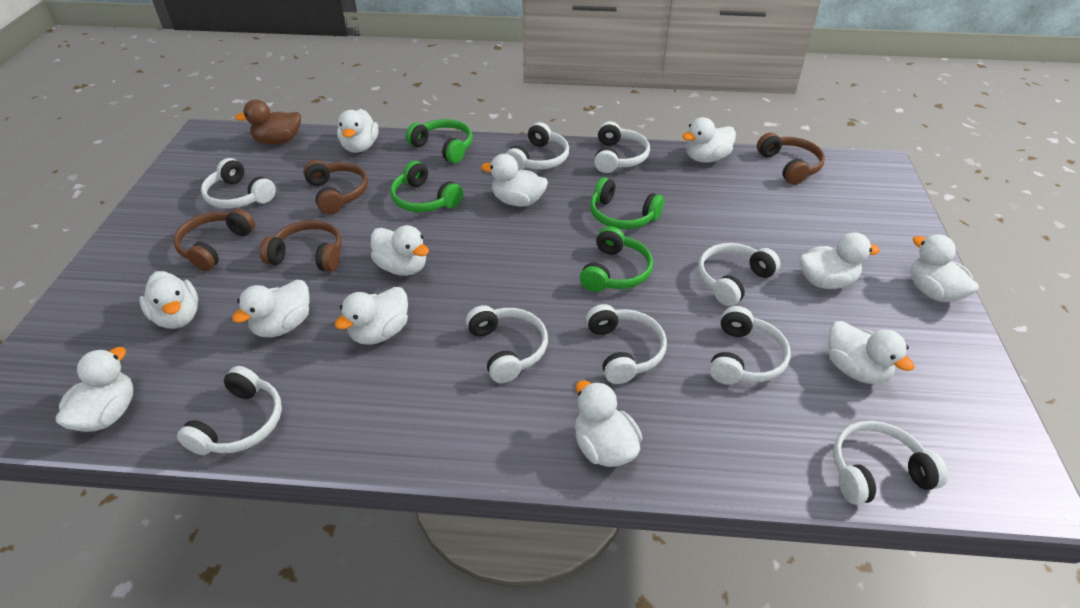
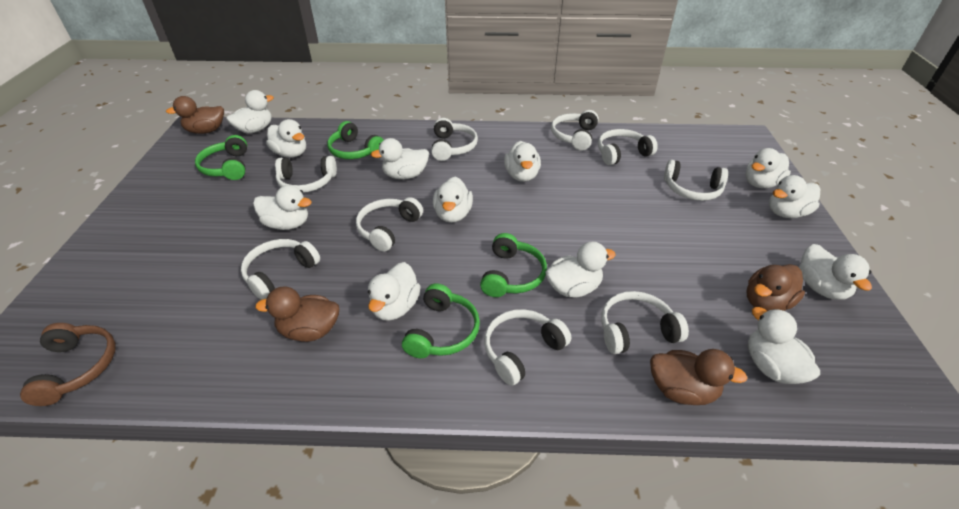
brown duck: [235,100,301,145] = 1 -> [166,96,224,134] [255,286,339,342] [650,349,747,405] [746,264,805,311] = 4
brown headphones: [174,208,255,271] [260,220,342,272] [303,160,368,214] [757,133,825,185] = 4 -> [20,323,116,406] = 1

